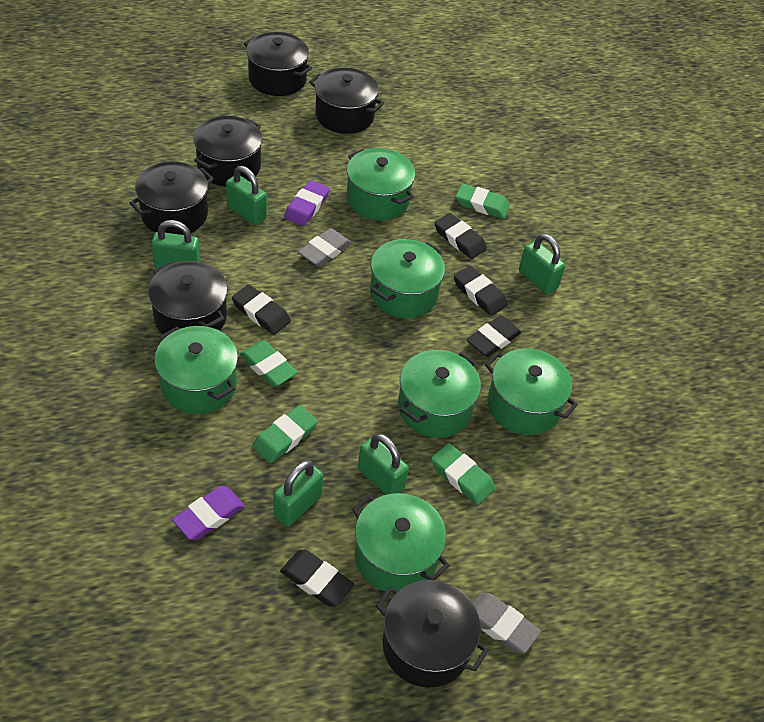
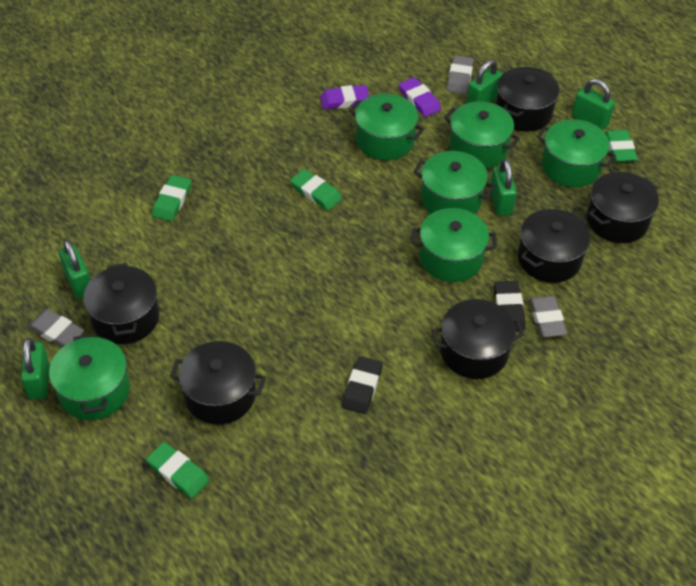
black eraser: [232,285,291,335] [280,550,354,607] [434,213,487,259] [454,266,508,316] [466,316,522,357] = 5 -> [342,356,383,414] [494,281,526,331] = 2
grey eraser: [298,228,352,267] [472,593,541,654] = 2 -> [28,309,84,348] [447,55,474,94] [529,296,567,337] = 3

